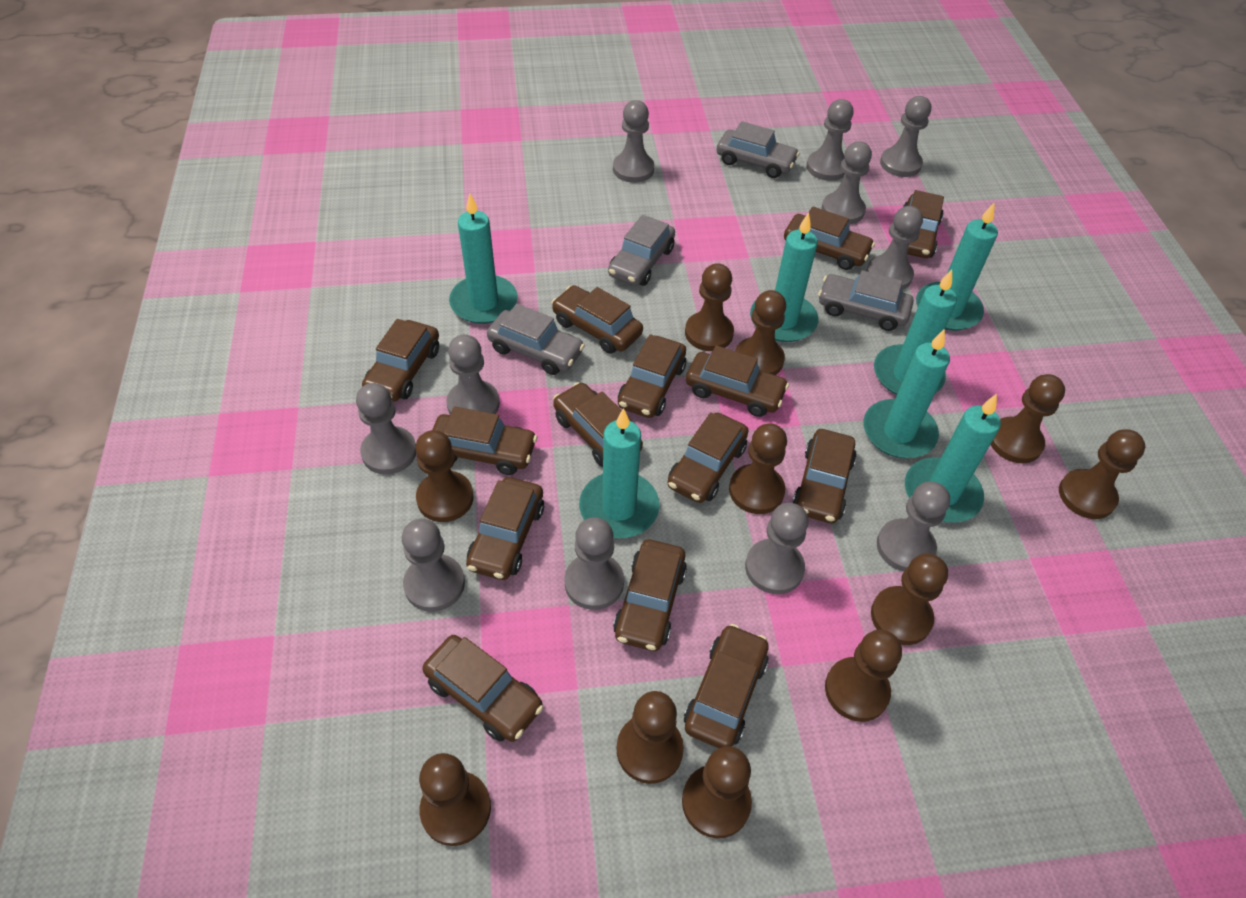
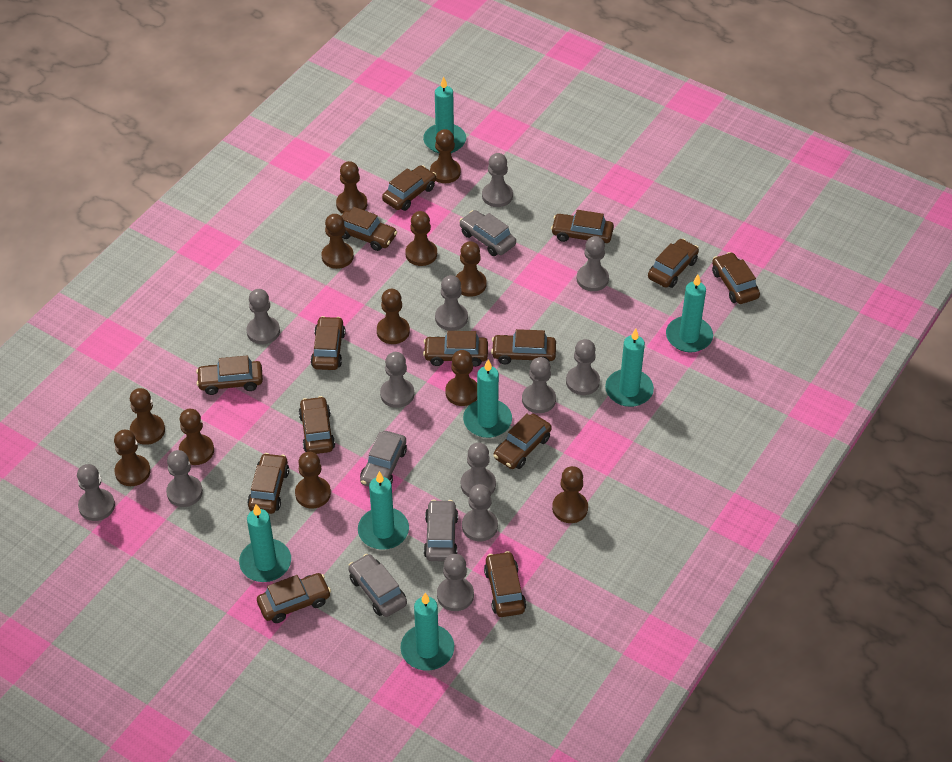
brown pawn: [415,430,474,522] [419,753,491,846] [617,691,684,784] [682,746,752,838] [685,263,734,351] [729,423,787,514] [735,290,786,375] [825,630,902,722] [871,553,948,645] [991,374,1065,463] [1059,429,1145,519] = 11 -> [114,430,151,486] [130,388,165,445] [179,409,214,465] [295,452,331,509] [322,214,354,269] [336,161,367,214] [377,289,410,344] [405,211,437,266] [430,129,461,183] [445,350,477,406] [456,241,486,297] [552,466,588,523] = 12
grey pawn: [356,383,416,475] [402,519,465,612] [446,334,500,414] [564,517,624,610] [613,100,654,183] [745,503,808,594] [806,99,853,181] [822,141,872,224] [867,206,923,290] [877,482,950,572] [880,96,931,177] = 11 -> [77,464,115,521] [166,450,203,507] [246,289,280,344] [380,352,414,408] [435,275,468,331] [437,554,474,611] [461,443,496,497] [462,484,498,541] [482,153,513,207] [522,357,556,413] [566,339,600,395] [577,236,609,291] = 12

